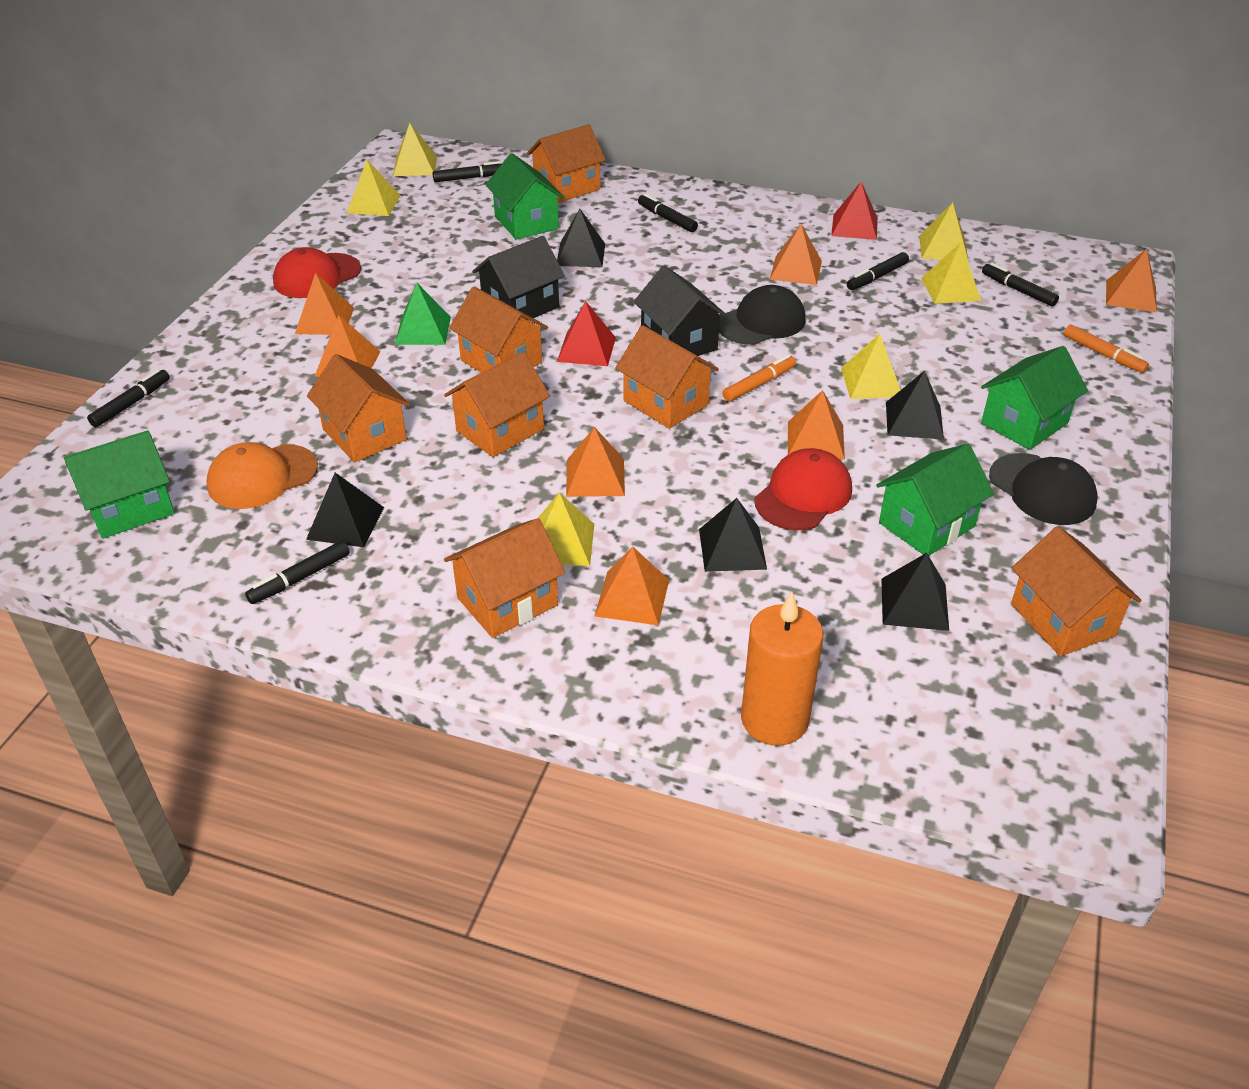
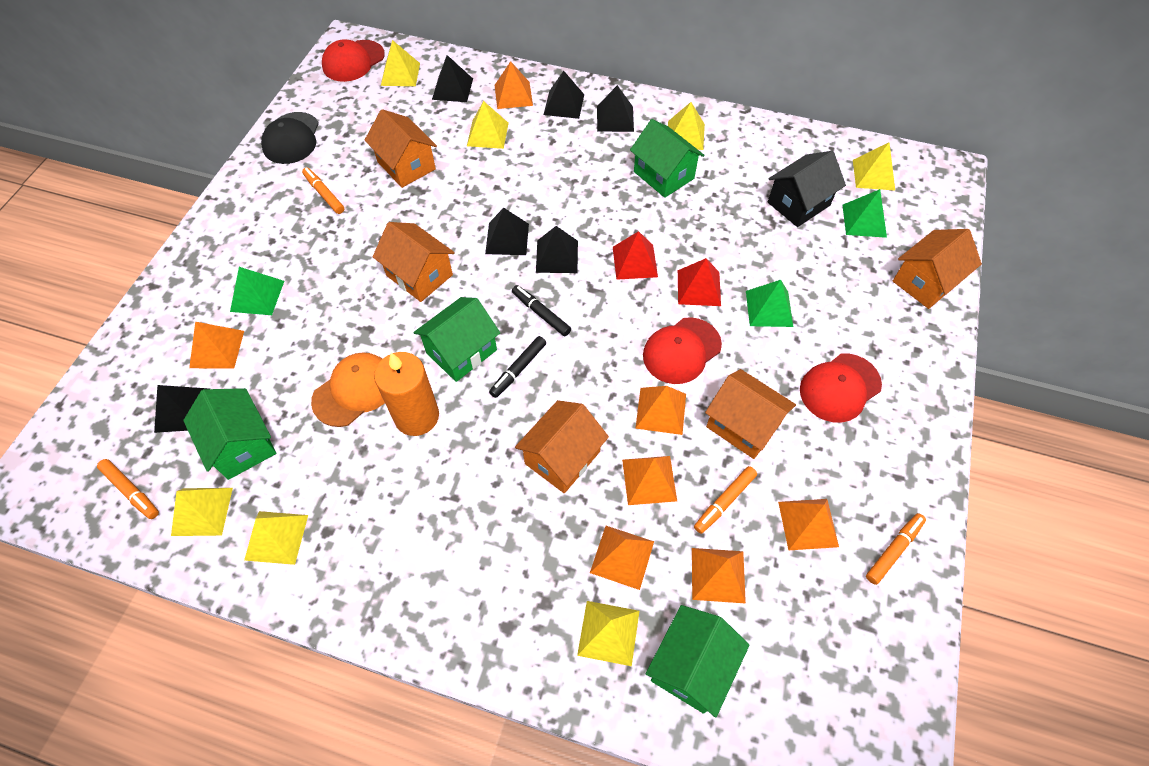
black cap: [719,285,805,345] [989,453,1097,525] = 2 -> [261,112,319,164] = 1
black house: [473,236,565,318] [634,265,728,356] = 2 -> [768,151,846,227] = 1
black marker: [87,369,170,427] [245,541,350,604] [432,161,501,182] [638,194,698,232] [847,252,909,290] [982,263,1059,307] = 6 -> [489,336,546,398] [512,285,571,336] = 2
black pyramid: [306,473,384,547] [557,209,605,267] [699,498,767,572] [881,553,949,631] [886,371,944,440] = 5 -> [154,385,209,433] [432,55,473,102] [485,208,529,255] [536,226,578,273] [543,71,584,119] [597,85,634,132] = 6
green pyramid: [395,283,451,345] = 1 -> [230,267,284,315] [746,280,793,327] [842,189,887,238] = 3
orange house: [307,354,410,462] [444,352,550,457] [444,518,565,638] [449,287,548,373] [527,124,606,203] [615,325,719,429] [1011,526,1142,656] = 7 -> [365,109,437,188] [373,222,455,302] [515,400,609,493] [705,369,796,459] [893,229,982,309] = 5
orange marker: [723,355,796,402] [1064,324,1149,373] = 2 -> [97,459,159,519] [302,167,344,214] [694,466,757,534] [866,513,926,585] = 4
red cap: [273,247,361,298] [755,448,852,530] = 2 -> [322,39,385,82] [643,317,722,384] [800,354,882,423] = 3
yellow pyramid: [347,160,401,216] [393,123,437,176] [538,492,594,566] [841,334,901,399] [919,202,968,261] [921,242,981,304] = 6 -> [171,488,233,536] [244,511,308,565] [381,40,420,86] [467,101,509,149] [577,601,639,666] [668,102,705,150] [853,143,895,191] = 7

